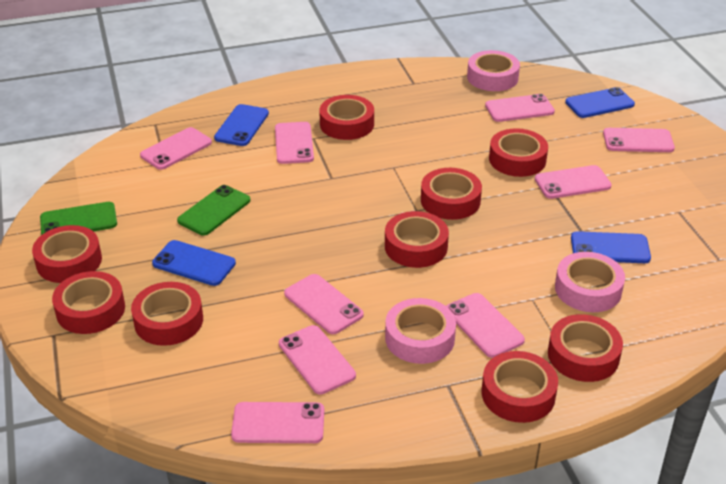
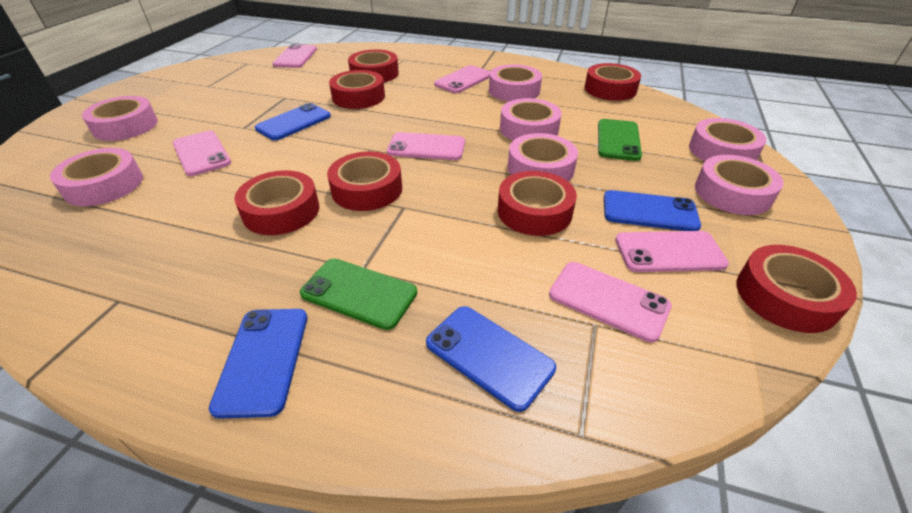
pink phone: [140,127,212,170] [231,402,324,443] [275,122,314,164] [279,325,356,395] [284,274,364,334] [446,293,525,358] [485,94,555,122] [535,165,612,199] [603,128,675,152] = 9 -> [173,131,231,176] [272,44,317,68] [387,132,465,160] [434,65,490,93] [549,262,672,343] [615,231,729,272] = 6
pink tape: [385,298,456,364] [467,50,520,91] [555,252,625,312] = 3 -> [50,148,143,206] [82,96,158,141] [489,64,542,101] [500,98,562,140] [508,133,578,182] [689,118,767,161] [695,155,783,215] = 7
red tape: [32,225,102,283] [52,271,125,334] [131,282,203,346] [319,95,374,140] [385,211,449,268] [421,168,482,220] [482,351,558,423] [489,128,548,177] [548,314,623,382] = 9 -> [234,170,319,235] [327,151,402,211] [329,70,385,109] [348,49,399,82] [498,171,577,236] [585,63,641,101] [737,245,857,333] = 7

